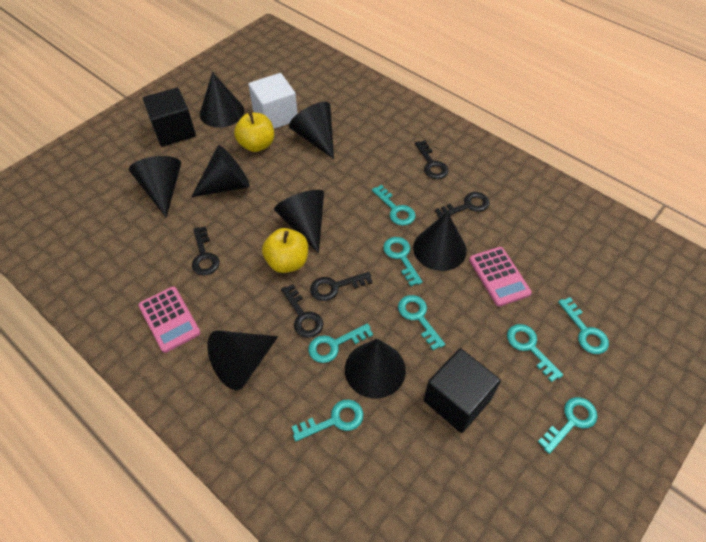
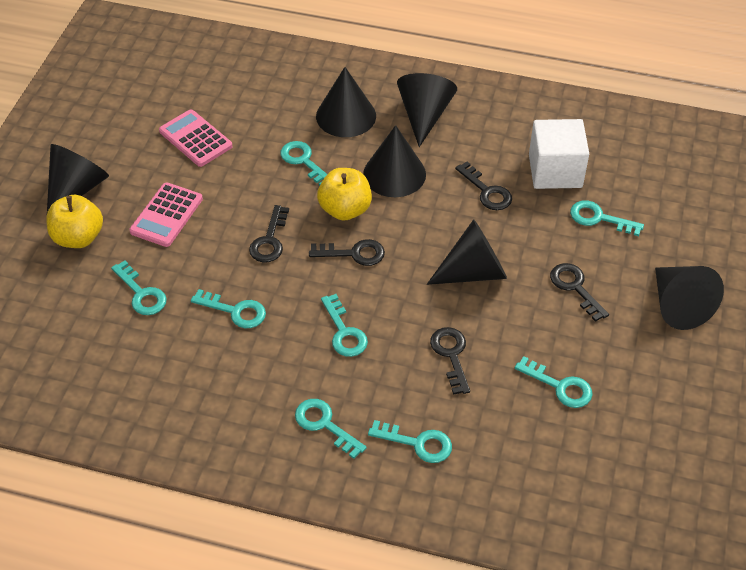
black cone: [129,156,181,218] [191,145,250,197] [200,72,244,128] [207,330,278,390] [274,190,324,254] [289,102,334,159] [345,339,406,398] [413,212,467,271] = 8 -> [47,144,109,212] [316,67,376,137] [363,125,426,197] [397,73,457,147] [427,219,507,285] [655,266,724,330] = 6
black cube: [143,88,196,147] [424,348,501,433] = 2 -> none = 0

